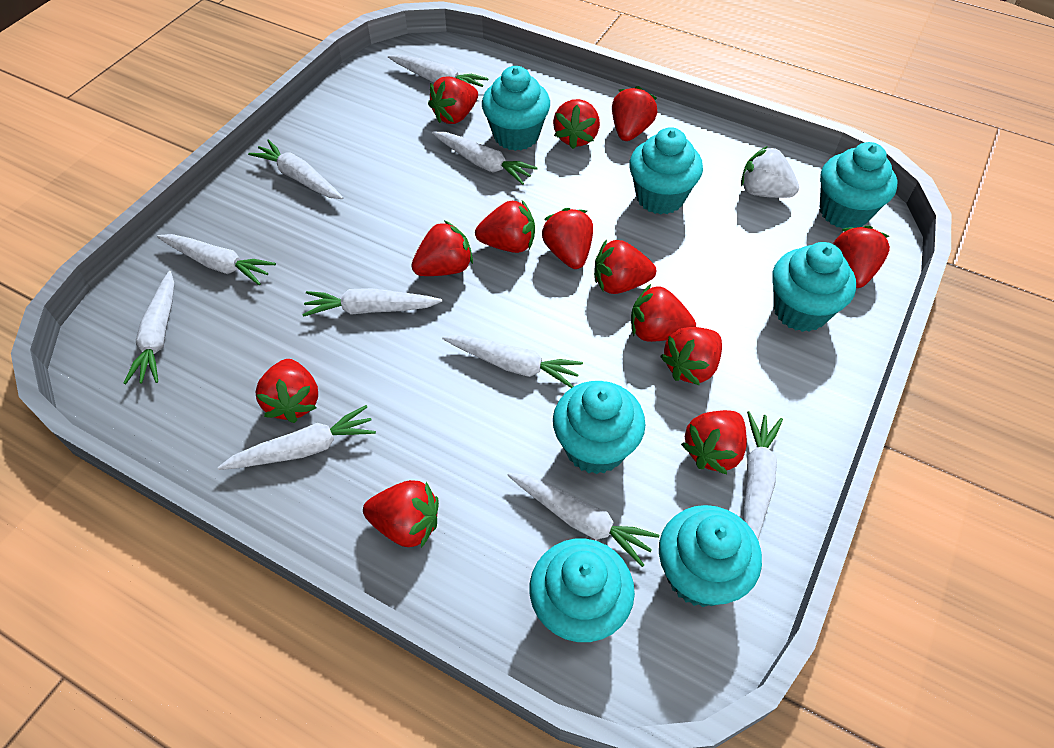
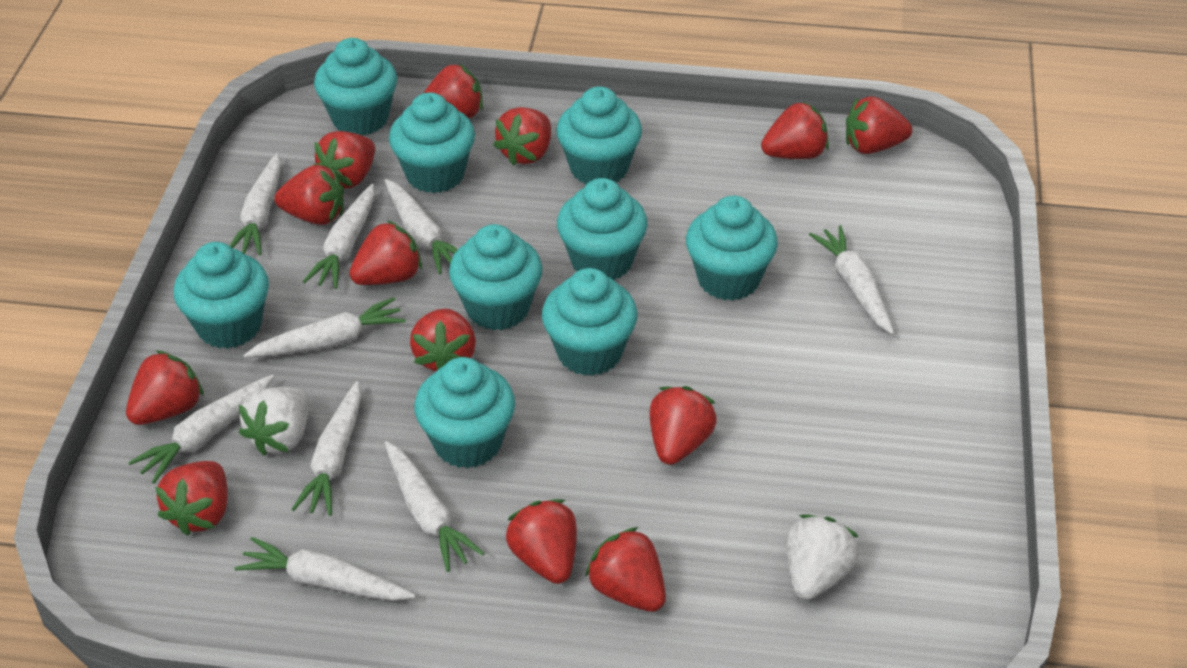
turquoise cupcake: [482,66,550,151] [530,539,635,642] [553,381,646,474] [629,127,703,214] [659,505,762,607] [772,242,856,332] [820,142,897,229] = 7 -> [173,242,269,349] [314,38,397,136] [389,92,475,193] [414,357,515,468] [449,224,542,331] [542,268,637,376] [556,86,642,185] [557,178,648,280] [686,196,778,301] = 9
white carrot: [124,271,174,384] [157,234,276,285] [218,405,376,470] [248,139,344,199] [302,288,442,317] [388,54,488,87] [432,132,538,185] [442,335,583,388] [507,473,659,567] [743,411,783,539] = 10 -> [128,374,274,484] [230,153,281,255] [235,537,416,601] [243,297,406,358] [291,381,361,516] [303,184,375,289] [384,179,458,274] [385,441,485,572] [809,225,894,335] = 9
white strawberry: [741,146,799,198] = 1 -> [239,387,308,456] [787,514,859,600] = 2

